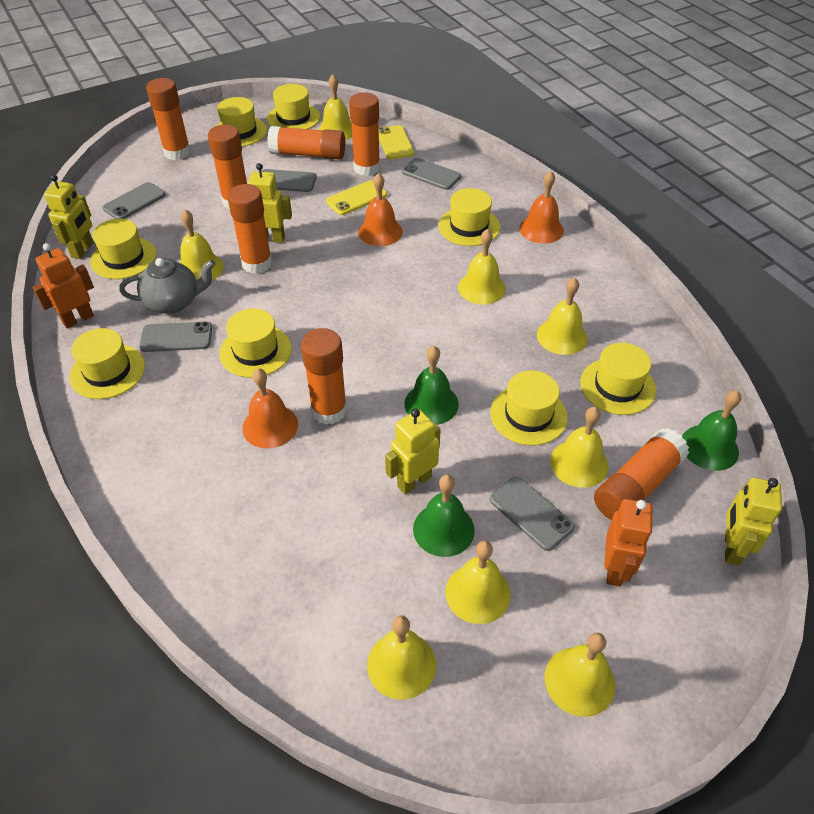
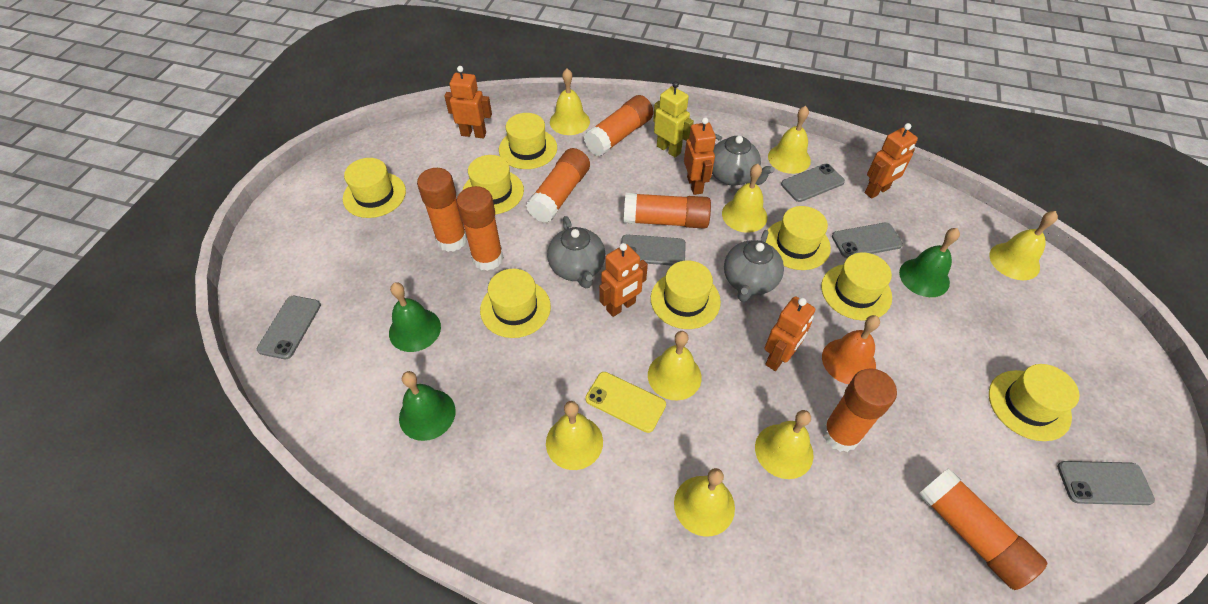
grey teapot: [119,258,216,314] = 1 -> [547,216,605,288] [712,134,775,185] [724,230,784,302] = 3
orange bell: [242,368,298,448] [358,173,403,246] [519,171,564,244] = 3 -> [822,315,880,384] = 1
orange robot: [32,243,94,329] [604,499,653,587] = 2 -> [444,66,492,139] [599,243,648,317] [684,117,716,195] [765,296,815,371] [865,123,918,199] = 5
yellow phone: [326,180,387,215] [378,125,414,159] = 2 -> [585,372,666,433] = 1
yellow robot: [44,174,94,259] [248,163,292,243] [385,409,441,495] [725,478,782,565] = 4 -> [653,81,694,157] = 1

